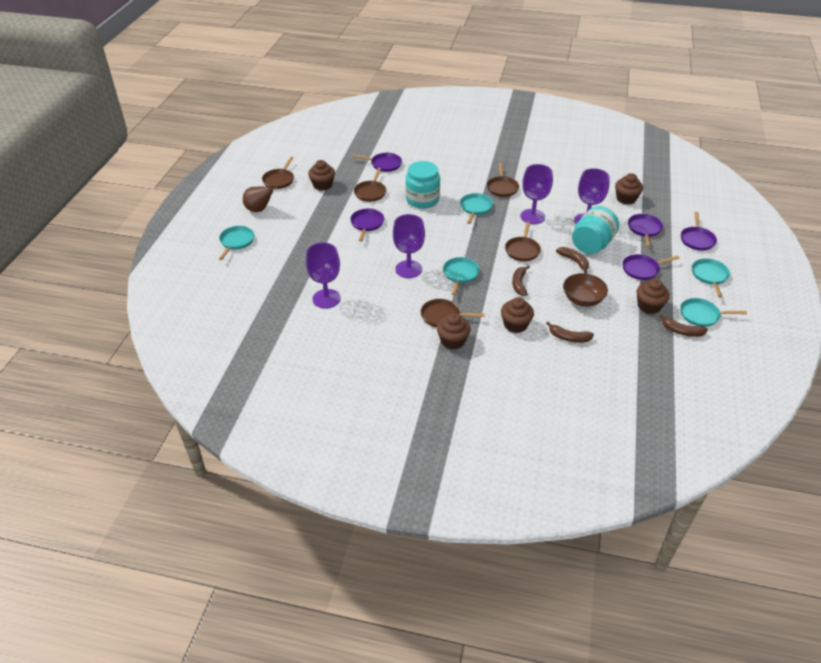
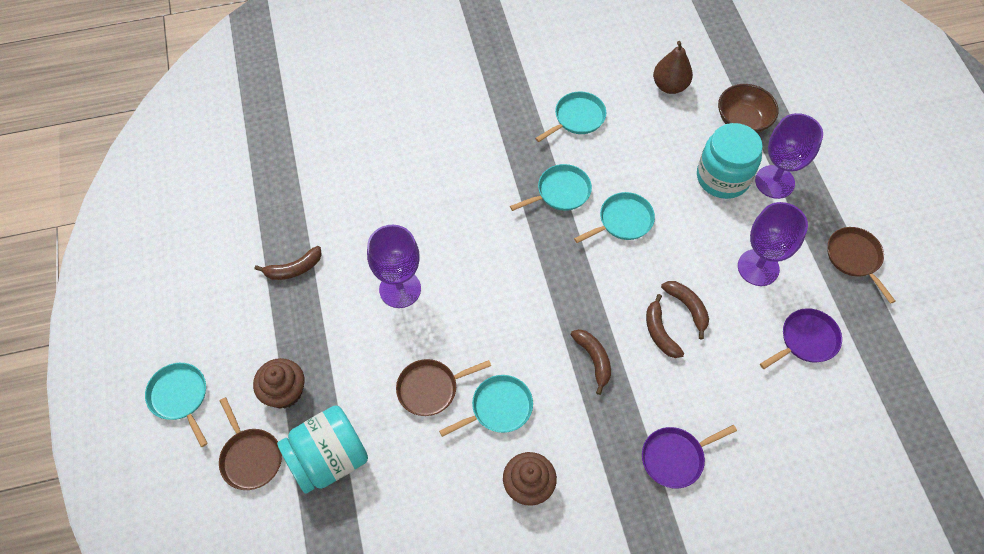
brown cupcake: [308,160,335,191] [437,313,471,349] [501,297,534,333] [615,173,643,205] [636,279,670,314] = 5 -> [253,358,304,409] [503,452,557,506] = 2
brown pan: [262,157,294,189] [354,168,386,202] [421,299,485,327] [487,163,519,197] [505,222,541,261] = 5 -> [219,397,282,490] [396,359,491,416] [827,227,895,304] = 3
purple goblet: [306,243,341,309] [393,214,425,278] [520,164,553,224] [574,168,610,224] = 4 -> [367,225,421,308] [738,202,808,286] [755,113,823,199] = 3
purple pan: [350,208,384,242] [352,153,402,172] [622,254,680,280] [628,214,663,247] [681,212,717,251] = 5 -> [642,425,737,489] [760,308,842,369] = 2

